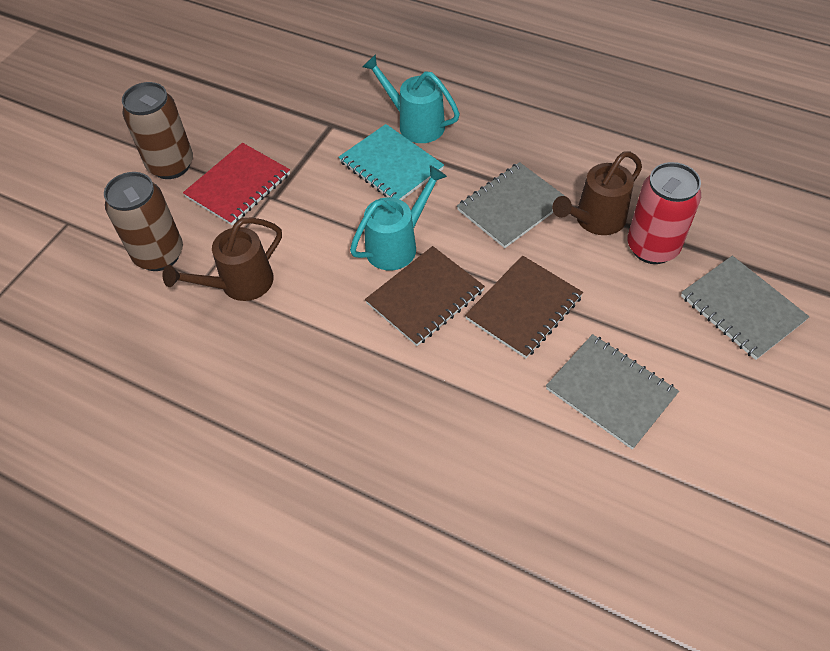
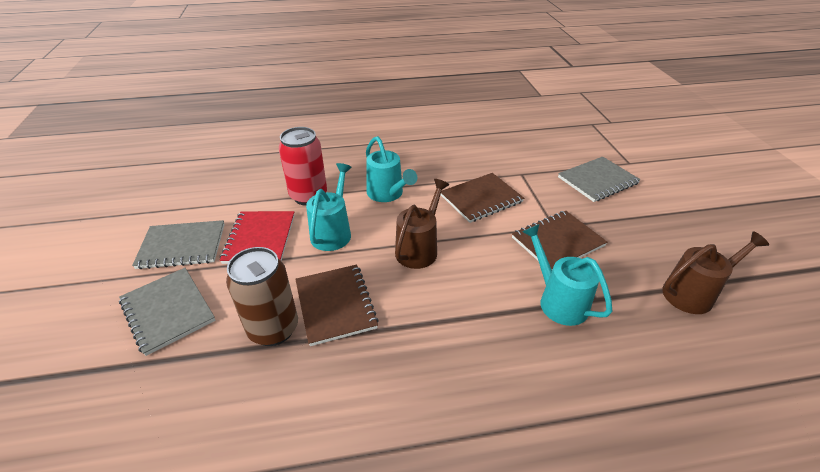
brown can: [104,172,183,271] [122,82,193,179] = 2 -> [226,247,298,346] = 1
brown notebook: [365,246,485,346] [465,255,583,358] = 2 -> [295,265,379,346] [441,173,524,223] [512,211,607,269] = 3
turquoise notebook: [339,124,444,200] = 1 -> none = 0
turquoise watering can: [350,165,447,270] [363,54,460,143] = 2 -> [306,163,352,251] [366,136,417,202] [522,224,612,326] = 3

